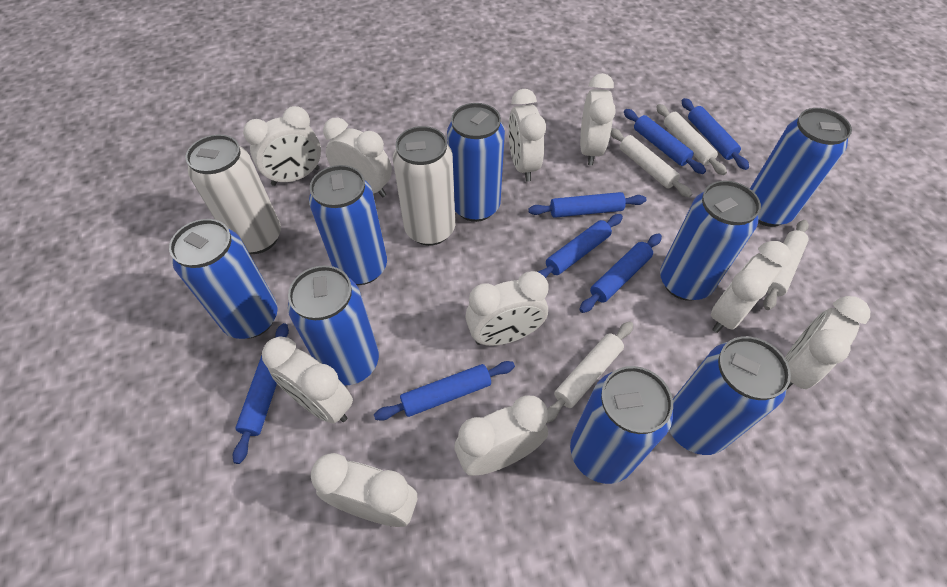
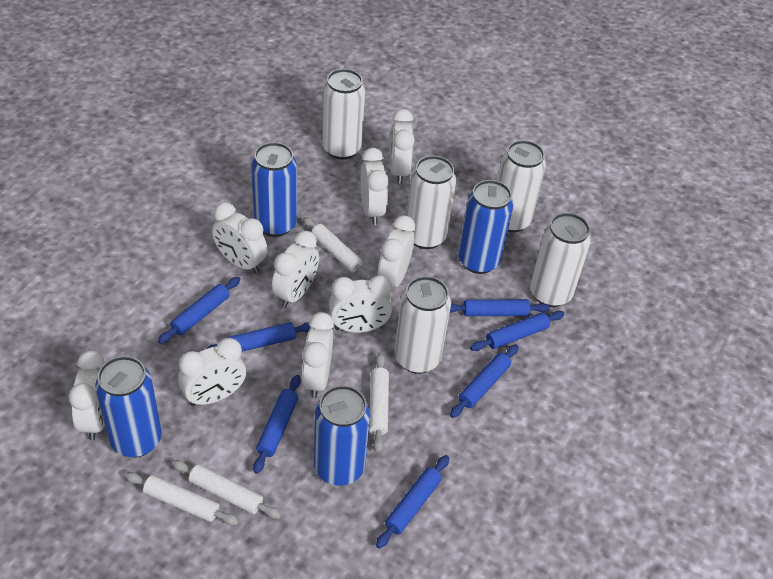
blue can: [169,219,278,339] [288,265,379,386] [309,165,387,285] [447,103,505,222] [570,366,673,484] [660,181,761,301] [669,336,791,455] [750,108,852,227] = 8 -> [95,356,162,457] [251,142,297,237] [314,385,370,486] [458,180,513,274] = 4
white can: [185,134,281,254] [393,126,455,246] = 2 -> [322,69,365,160] [395,276,451,374] [407,156,456,249] [497,140,546,233] [530,213,591,307] = 5
white clock: [243,106,321,186] [262,337,353,423] [311,453,417,527] [323,118,392,197] [455,395,548,476] [465,271,549,346] [508,89,546,181] [580,73,616,165] [711,241,791,333] [785,296,870,389] = 10 -> [68,350,105,440] [178,338,246,406] [212,202,267,274] [272,230,319,308] [302,312,334,398] [329,275,392,333] [361,148,389,225] [378,215,415,287] [390,109,415,184] = 9

